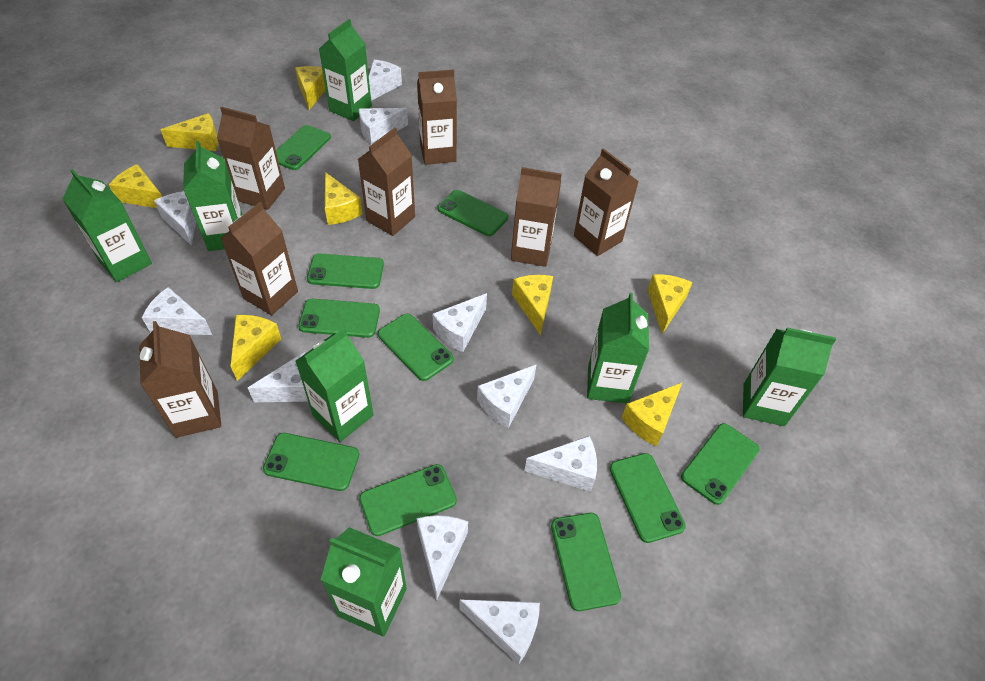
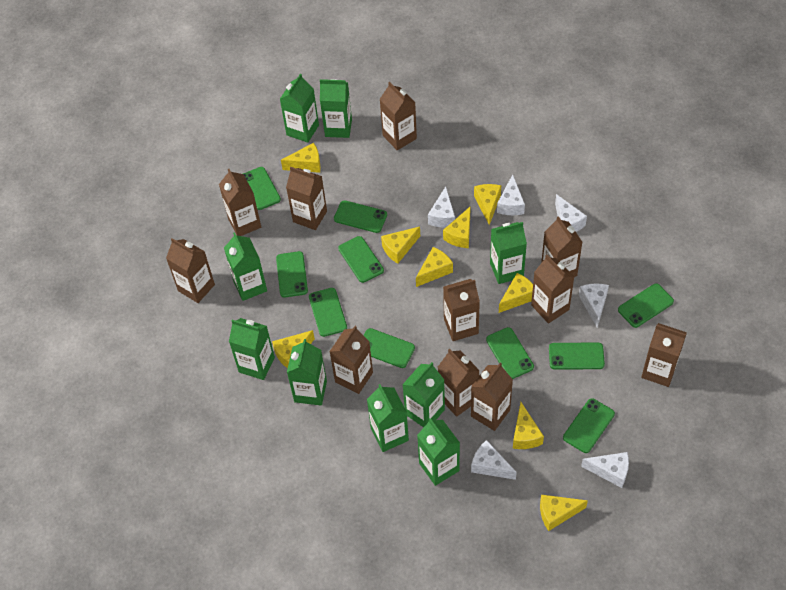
brown carton: [139,321,221,438] [217,107,285,210] [221,202,298,316] [358,128,415,236] [417,70,457,165] [511,167,562,267] [574,148,639,256] = 7 -> [166,238,215,303] [219,169,261,236] [286,167,327,230] [329,326,373,394] [380,82,417,150] [438,349,480,417] [443,279,480,341] [471,363,513,431] [531,255,574,324] [541,216,582,277] [641,323,687,387] = 11
green carton: [62,169,152,282] [183,141,243,251] [296,328,374,442] [319,19,372,121] [321,527,407,637] [587,293,649,403] [743,327,836,426] = 7 -> [224,232,267,301] [229,318,275,380] [280,74,319,143] [287,339,327,406] [320,79,352,138] [367,384,409,452] [402,362,445,427] [417,418,460,486] [490,222,527,284] = 9
white cheese: [142,287,212,335] [154,191,196,246] [248,352,308,402] [359,108,408,144] [369,60,402,101] [417,515,468,601] [433,293,487,352] [459,599,540,665] [477,365,536,428] [524,436,597,492] = 10 -> [428,186,455,228] [471,440,517,480] [497,174,525,215] [555,194,587,232] [579,284,609,328] [581,452,629,488] = 6
yellow cheese: [109,164,162,208] [161,113,219,151] [230,315,281,381] [295,66,326,110] [325,172,363,225] [512,275,553,336] [622,383,682,447] [648,274,693,334] = 8 -> [272,330,315,368] [281,143,321,173] [381,227,420,264] [416,247,453,287] [443,207,470,248] [474,184,501,225] [499,273,533,313] [513,402,544,449] [540,495,588,531] = 9

